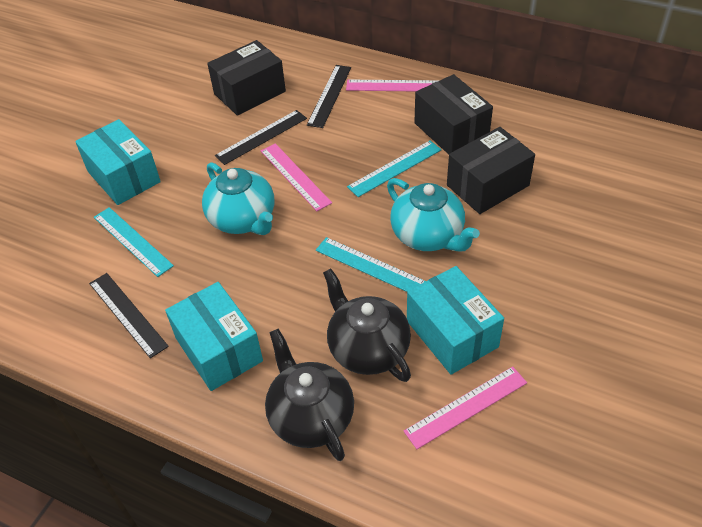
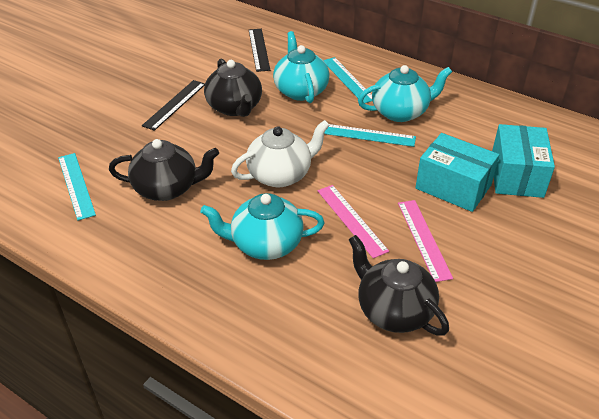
black box: [207,40,286,116] [414,74,493,154] [447,127,535,214] = 3 -> none = 0
black ruler: [89,273,169,359] [215,110,307,165] [307,65,351,128] = 3 -> [142,80,205,131] [249,29,270,72] = 2
black teapot: [265,329,354,461] [323,268,411,382] = 2 -> [109,139,219,201] [204,59,262,117] [348,235,449,336] = 3
pink ruler: [261,143,332,211] [346,80,440,91] [404,367,527,449] = 3 -> [317,185,389,258] [398,200,453,282] = 2
turquoise box: [75,119,161,205] [165,282,263,391] [407,266,504,375] = 3 -> [415,133,499,212] [492,124,555,198] = 2
turquoise teapot: [202,162,274,235] [387,178,480,252] = 2 -> [200,193,324,260] [273,31,330,103] [358,65,452,122] = 3
white teapot: none = 0 -> [231,120,330,188] = 1

